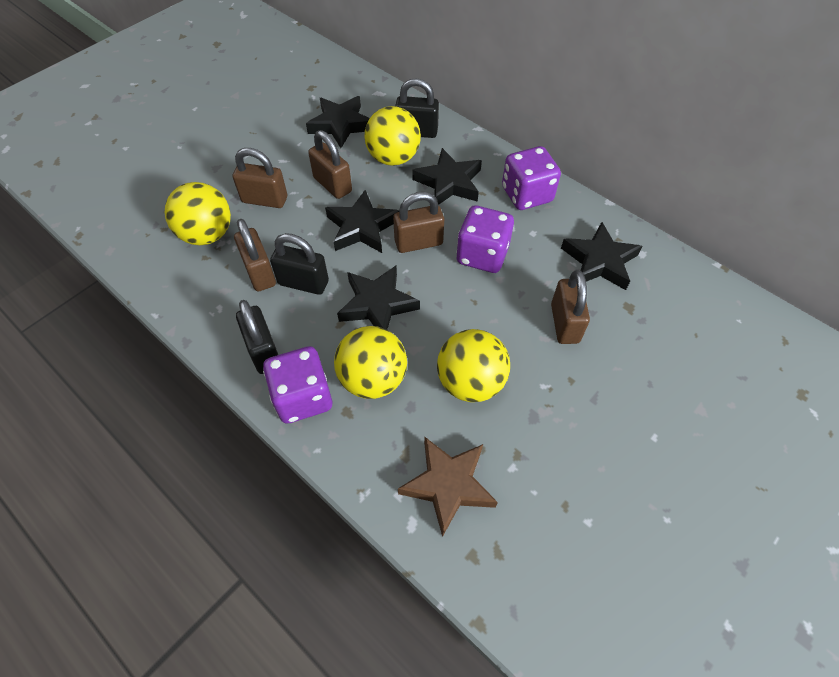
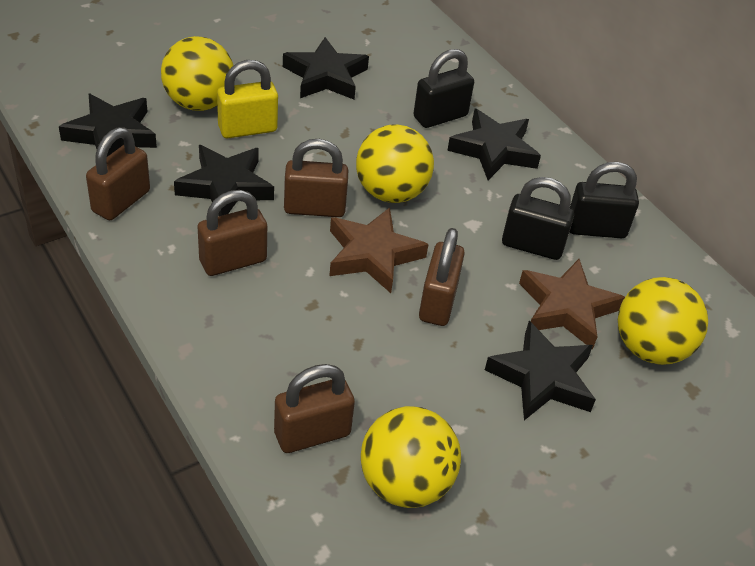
brown star: [398,436,498,537] = 1 -> [329,207,429,293] [519,259,625,350] = 2
purple dice: [263,346,332,424] [456,205,514,273] [502,146,561,210] = 3 -> none = 0
yellow padlock: none = 0 -> [217,60,278,138] = 1

